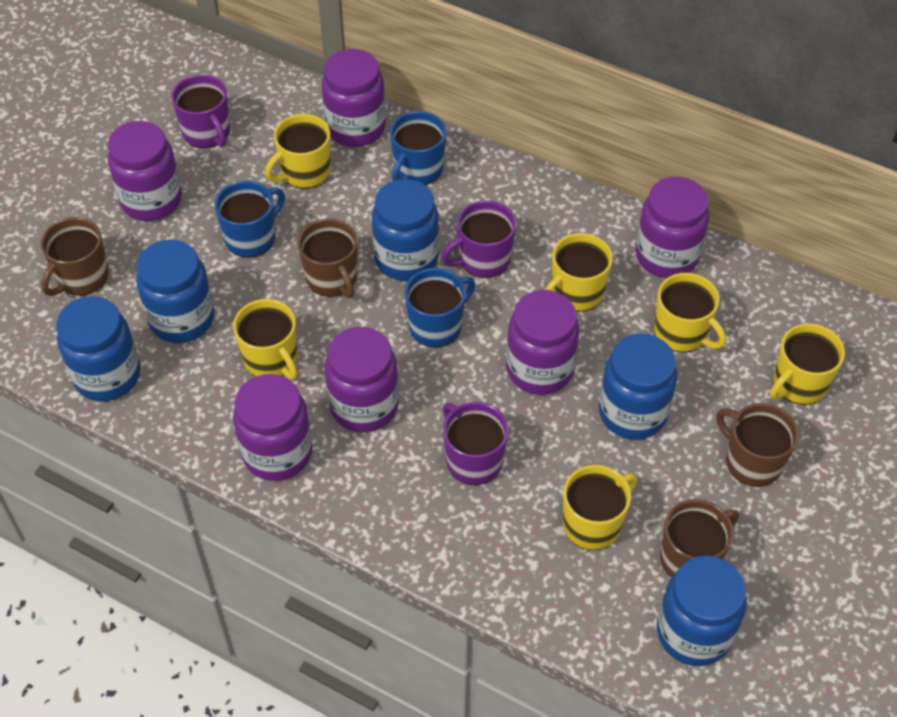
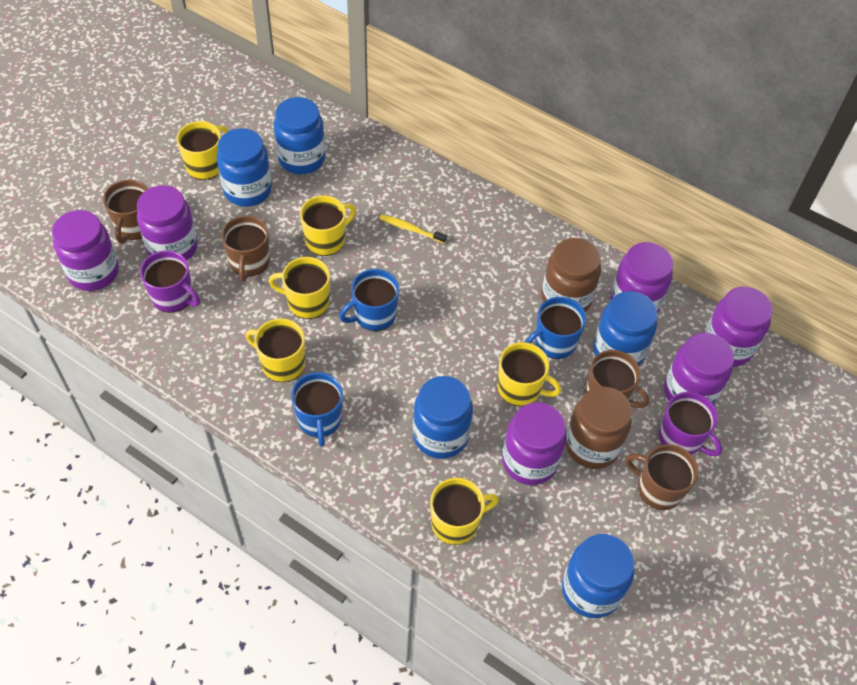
brown jar: none = 0 -> [541,238,601,312] [566,387,632,469] = 2
purple mug: [171,75,230,148] [441,200,516,278] [443,402,509,485] = 3 -> [140,250,200,313] [659,392,722,456] = 2
yellow toothbrush: none = 0 -> [379,214,447,243] = 1

